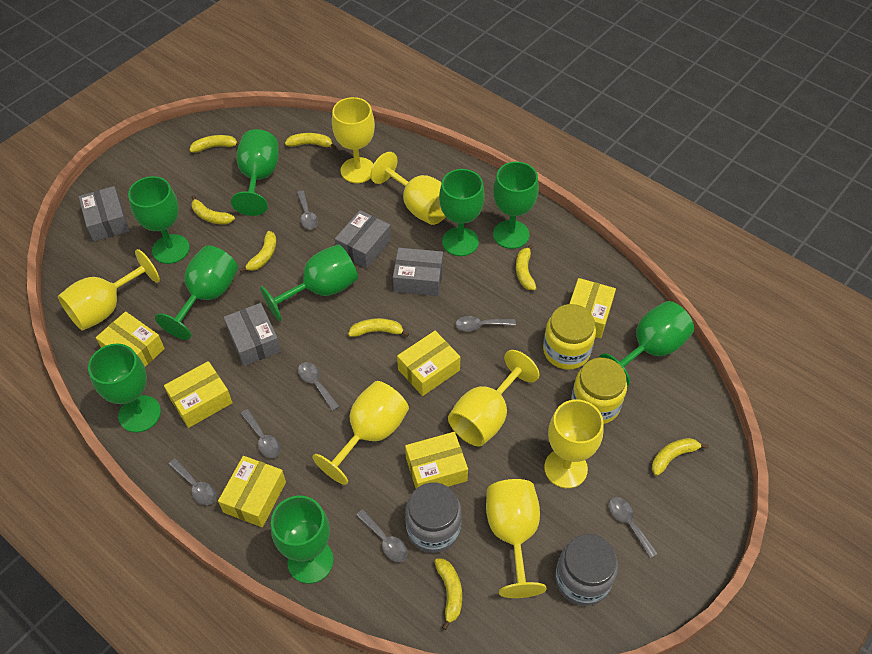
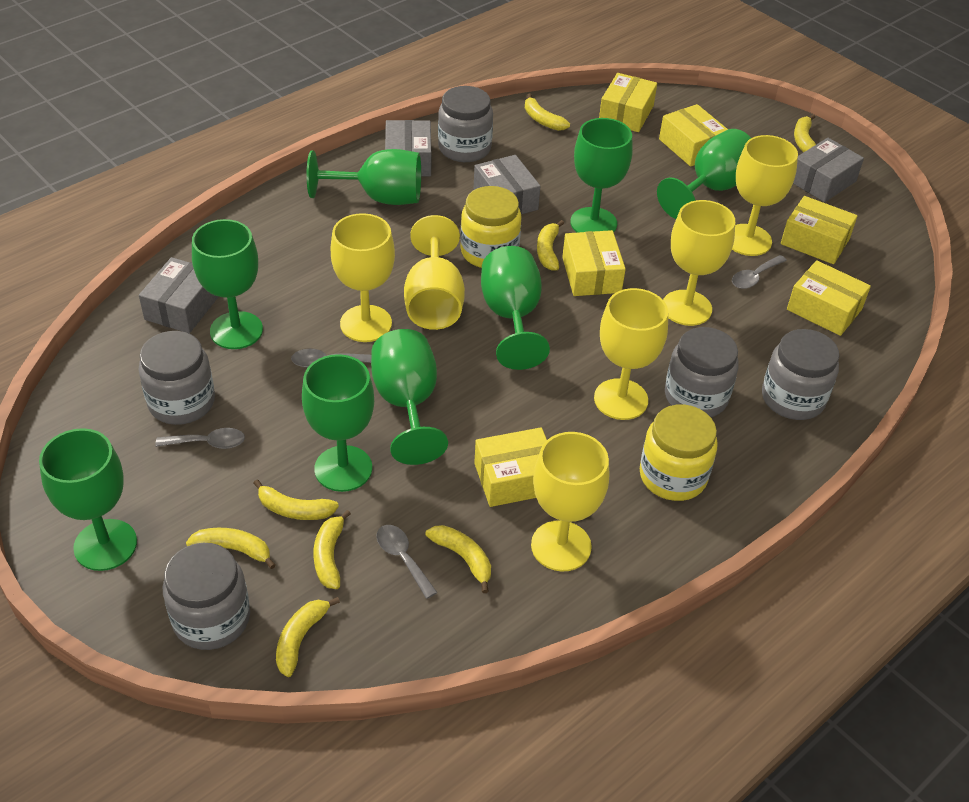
green goblet: [88,344,161,433] [128,176,190,264] [155,245,238,340] [231,129,279,216] [260,244,358,321] [271,496,334,584] [439,169,485,256] [493,162,539,249] [599,301,694,387] = 9 -> [39,428,137,571] [192,219,263,349] [302,354,374,492] [307,149,421,205] [371,329,448,465] [481,246,550,370] [570,118,633,233] [657,129,751,219] = 8
grey jar: [405,482,462,553] [555,534,618,606] = 2 -> [139,331,215,425] [163,543,250,650] [438,86,493,162] [665,327,739,417] [762,329,839,420] = 5
grey spoon: [169,458,216,505] [241,409,281,458] [297,190,318,229] [298,362,340,411] [356,509,408,562] [455,316,516,331] [609,497,658,558] = 7 -> [155,428,245,449] [291,349,371,368] [376,525,438,599] [732,255,787,289] = 4
yellow goblet: [58,249,160,331] [312,381,409,485] [332,97,375,183] [370,152,446,225] [448,350,539,446] [486,479,547,598] [544,399,604,488] = 7 -> [330,213,395,342] [404,215,465,330] [531,432,609,571] [594,288,668,420] [663,200,735,326] [732,135,798,256] = 6

